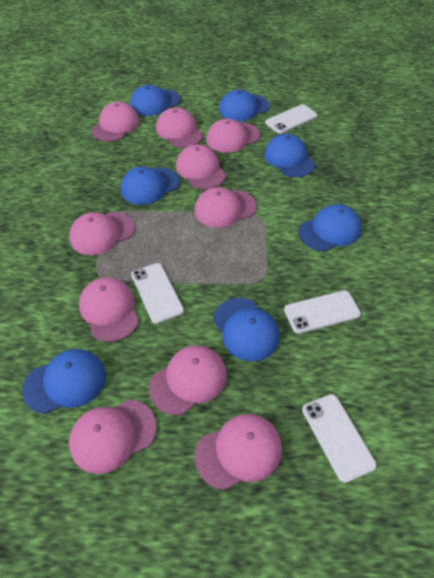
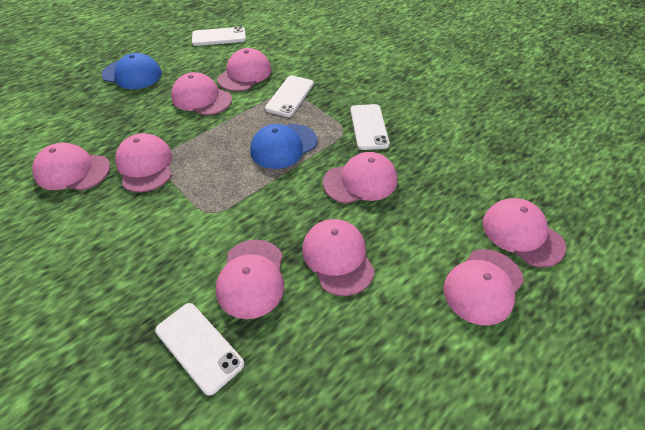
blue cap: [22,349,106,414] [121,166,179,205] [130,85,180,116] [213,298,280,361] [219,90,270,121] [264,134,315,177] [299,204,362,251] = 7 -> [102,53,162,89] [250,124,317,169] = 2
pink cap: [69,212,135,255] [69,400,156,474] [79,277,139,342] [91,102,140,142] [149,345,227,415] [156,107,203,148] [176,144,226,189] [194,187,257,228] [194,414,282,490] [206,119,260,153] = 10 -> [32,143,110,191] [115,133,172,192] [171,72,232,116] [216,240,284,319] [217,48,271,92] [302,219,375,296] [323,152,397,204] [443,249,524,326] [483,198,566,267] = 9

